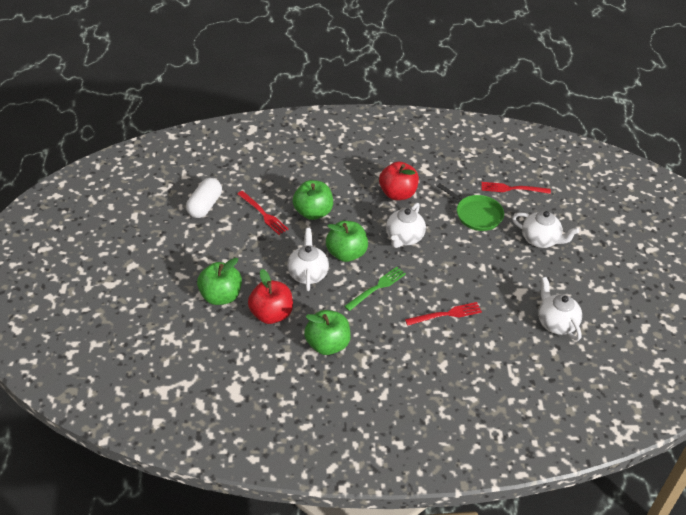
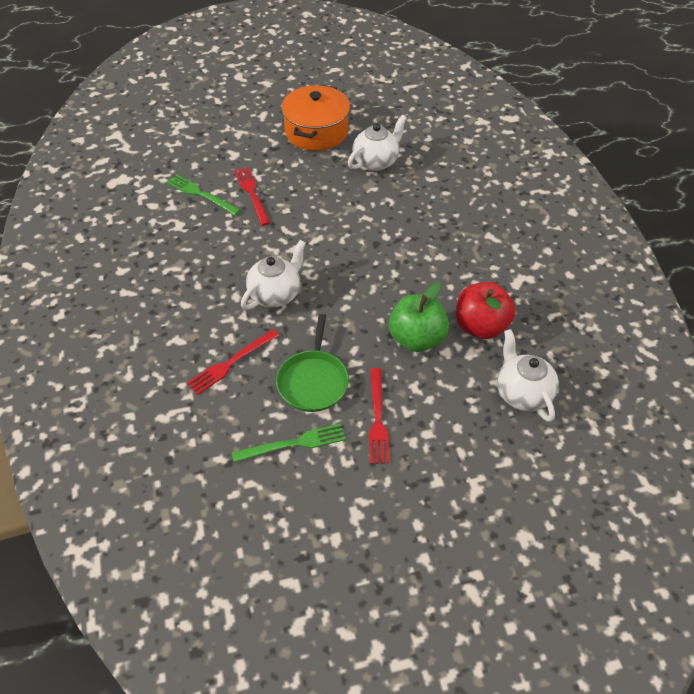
green apple: [197,258,242,305] [293,180,333,220] [304,310,351,355] [326,221,368,262] = 4 -> [389,282,449,352] = 1
green fork: [344,267,406,311] = 1 -> [166,174,240,215] [232,423,346,462] = 2
orange pot: none = 0 -> [281,85,350,151] = 1
red apple: [248,269,293,324] [379,162,419,200] = 2 -> [456,282,516,339] = 1
white capsule: [186,178,222,218] = 1 -> none = 0
white teapot: [287,228,329,291] [386,203,426,248] [512,211,579,248] [538,277,582,341] = 4 -> [241,240,306,310] [348,115,407,171] [497,329,559,422] = 3

